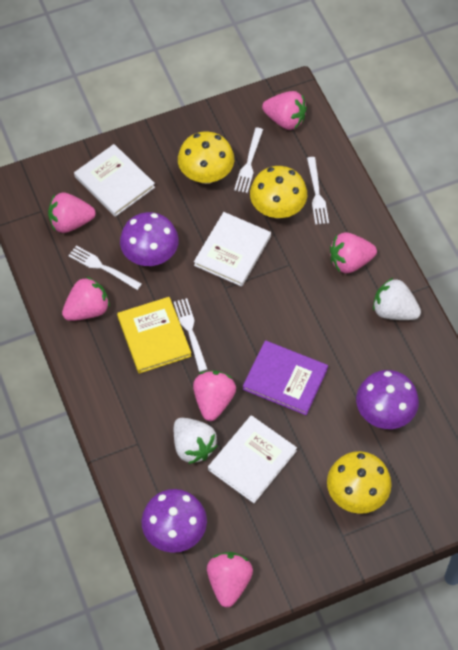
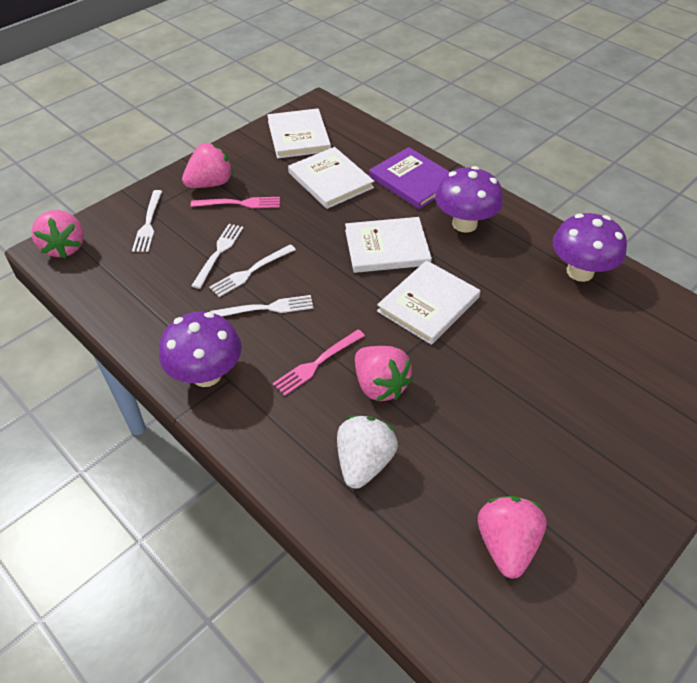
pink fork: none = 0 -> [191,197,280,208] [273,329,365,396] = 2
pink strawberry: [48,193,96,233] [62,277,110,321] [193,371,236,421] [207,552,253,608] [262,91,307,130] [330,232,377,274] = 6 -> [31,210,84,258] [182,143,233,188] [355,346,413,401] [478,496,547,579] = 4
white book: [74,144,155,217] [194,212,271,287] [208,415,297,503] = 3 -> [267,108,331,158] [288,147,374,209] [345,217,432,273] [377,260,480,345] = 4
white strawberry: [174,418,218,464] [373,278,421,320] = 2 -> [337,415,398,489] = 1
yellow book: [117,297,192,374] = 1 -> none = 0
yellow mushroom: [178,132,234,184] [250,166,307,219] [327,451,392,514] = 3 -> none = 0

